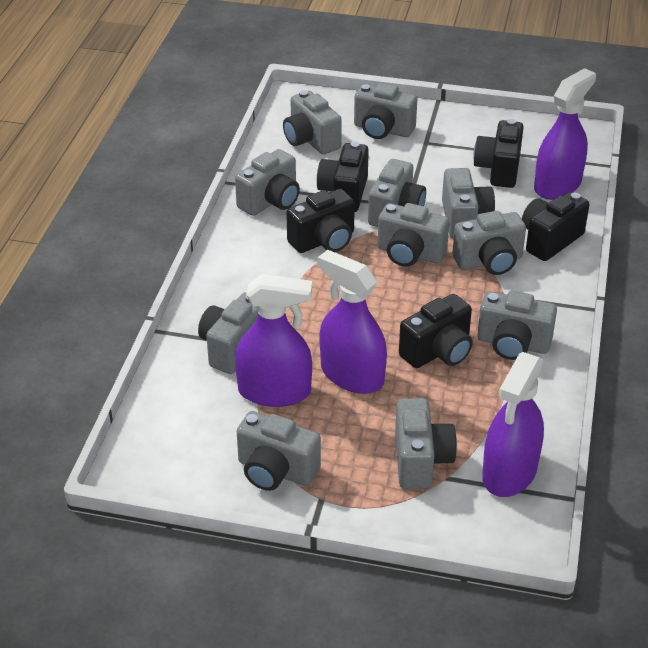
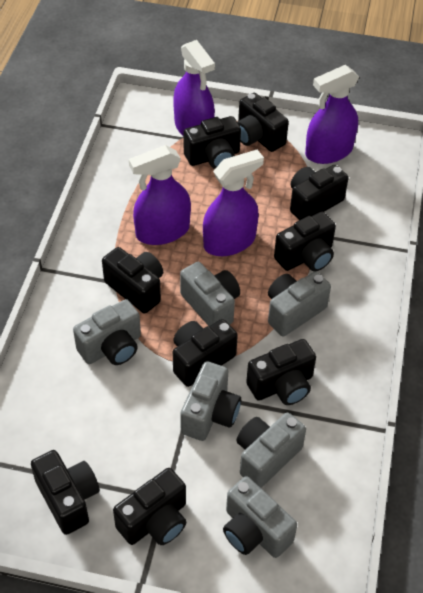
black camera: [286,189,355,253] [317,141,369,212] [399,294,473,368] [473,119,524,188] [522,192,589,261] = 5 -> [31,450,100,535] [102,247,163,314] [113,468,186,545] [173,319,238,387] [184,116,241,169] [238,93,289,152] [246,339,316,405] [274,212,336,272] [290,165,349,220] = 9
grey camera: [198,292,258,374] [235,149,300,216] [237,411,321,491] [283,90,342,154] [354,83,417,139] [368,159,426,227] [378,203,449,267] [395,398,457,489] [442,168,495,239] [452,211,526,275] [477,291,557,360] = 11 -> [73,299,141,365] [180,262,240,326] [180,361,241,441] [223,476,297,558] [236,413,306,488] [268,271,331,336] = 6

